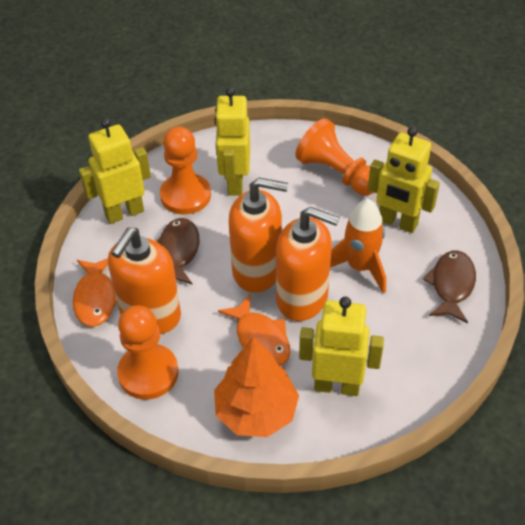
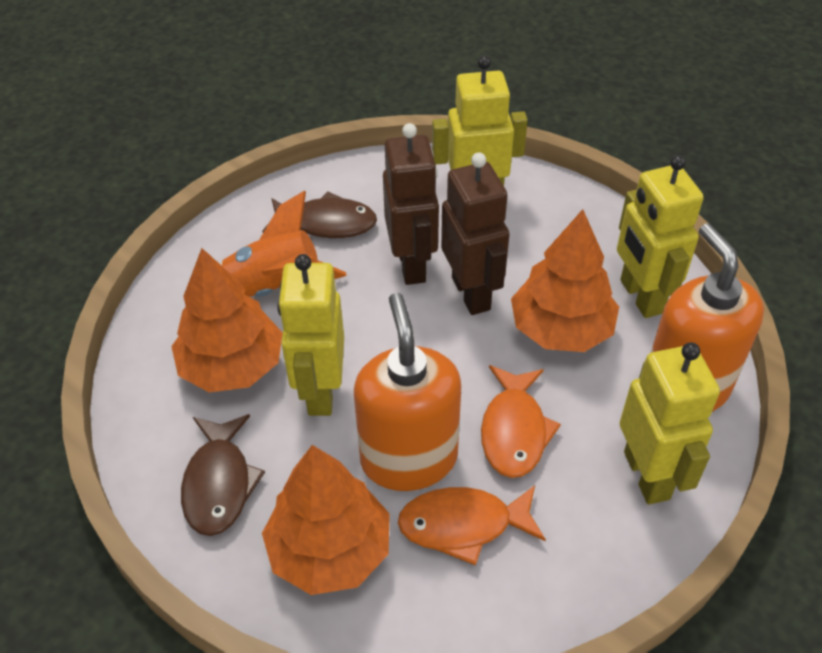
brown robot: none = 0 -> [383,123,439,285] [441,152,509,315] = 2
orange pawn: [117,305,179,400] [160,127,211,215] [295,118,374,195] = 3 -> none = 0
orange soap dispenser: [108,227,181,334] [229,177,288,293] [276,207,340,321] = 3 -> [354,293,461,491] [651,223,764,412] = 2
orange tree: [214,337,299,437] = 1 -> [171,248,283,392] [262,445,390,595] [511,209,619,352] = 3

